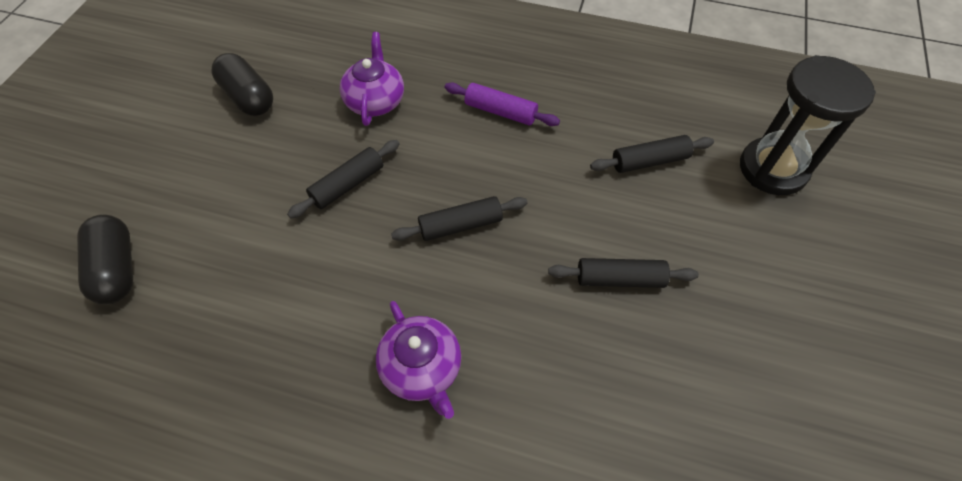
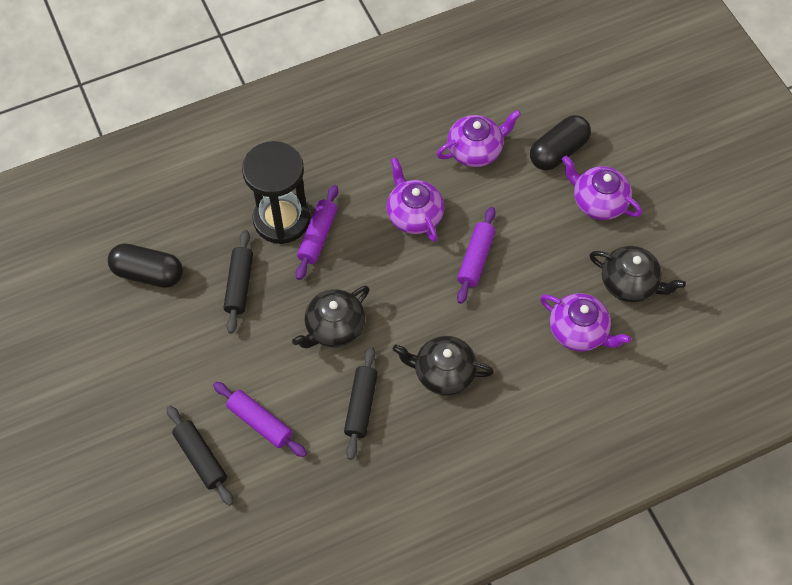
black rolling pin: [287,140,400,218] [391,196,528,241] [548,258,699,288] [590,135,714,173] = 4 -> [167,405,233,506] [224,230,253,334] [344,346,378,460] = 3
black teapot: none = 0 -> [292,286,369,348] [393,336,494,396] [589,246,686,302] = 3
purple rolling pin: [445,82,560,126] = 1 -> [213,382,307,457] [296,185,338,280] [457,207,495,304] = 3
purple teapot: [339,32,404,126] [376,301,461,419] = 2 -> [387,157,444,242] [437,110,521,167] [540,293,631,351] [562,156,642,220] = 4

